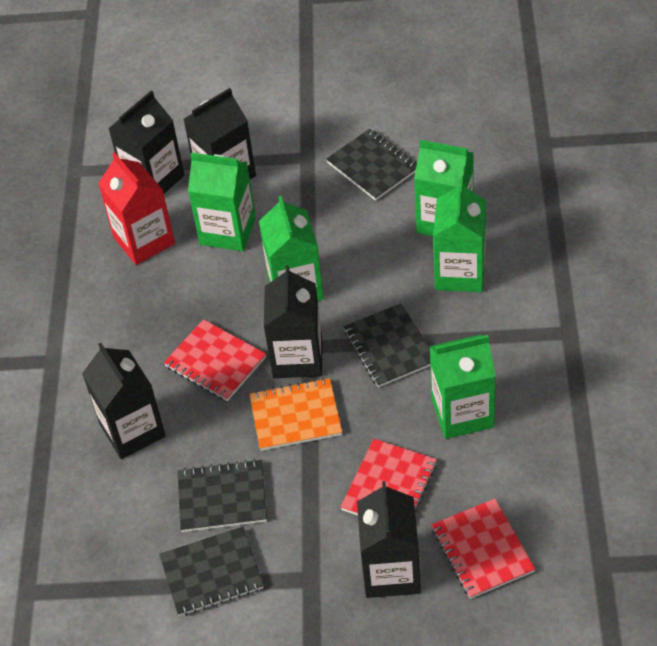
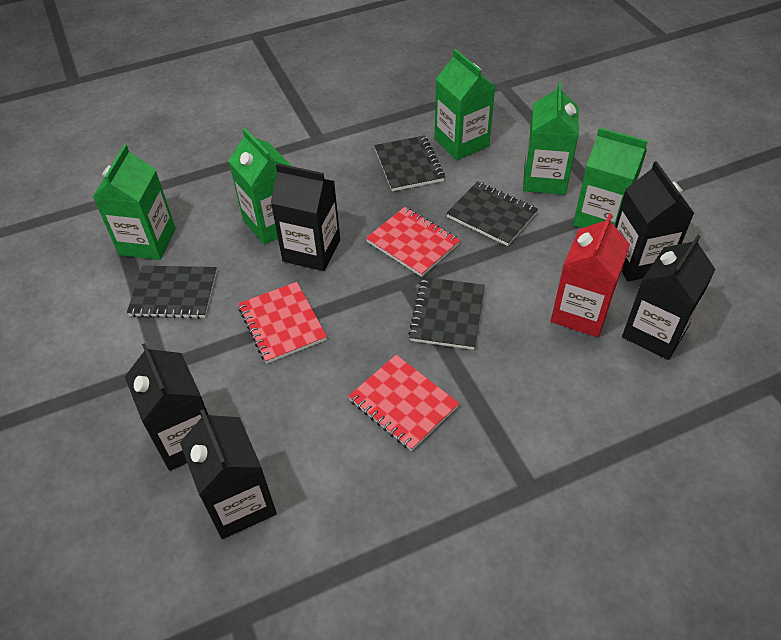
orange notebook: [250,378,342,451] = 1 -> none = 0

